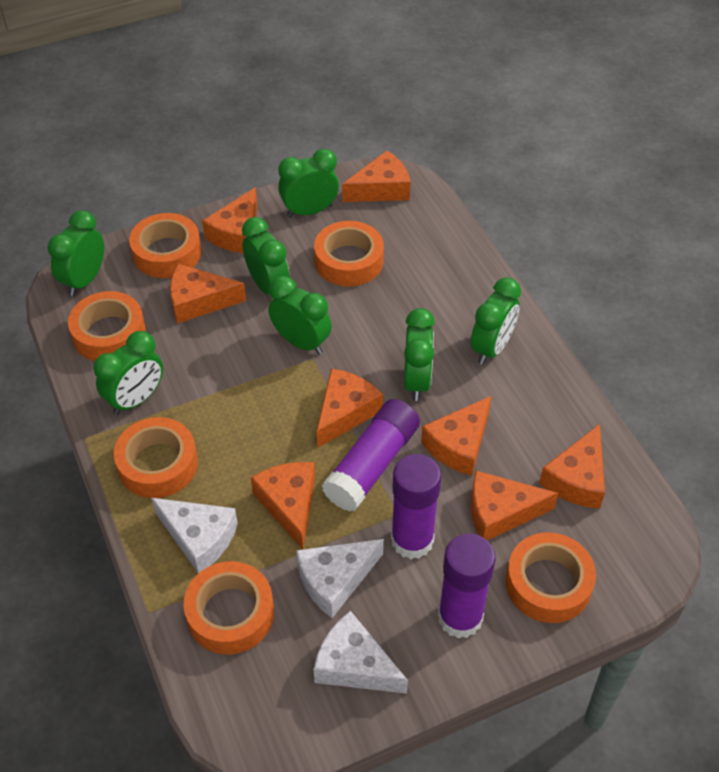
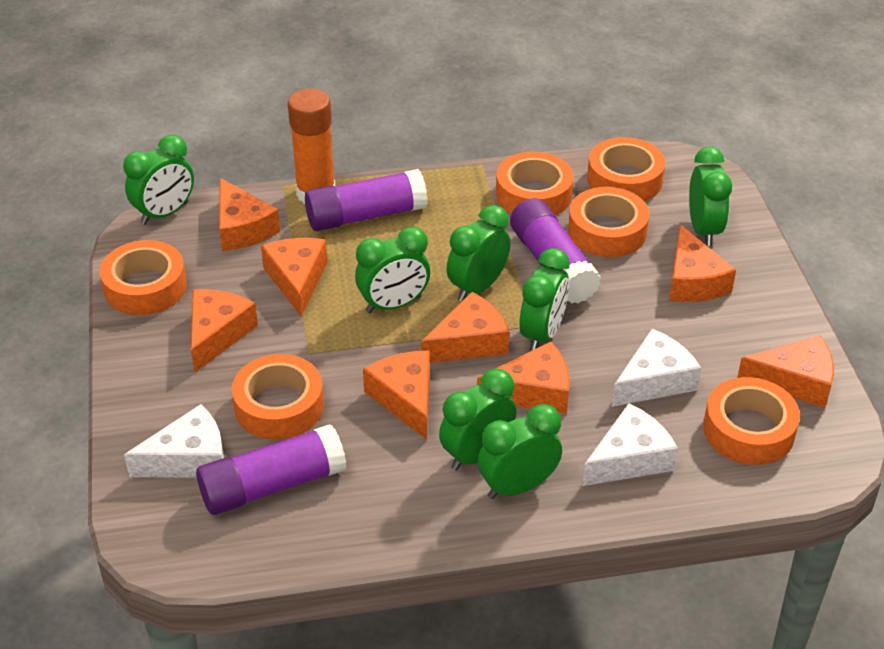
orange glue stick: none = 0 -> [288,88,335,204] = 1

